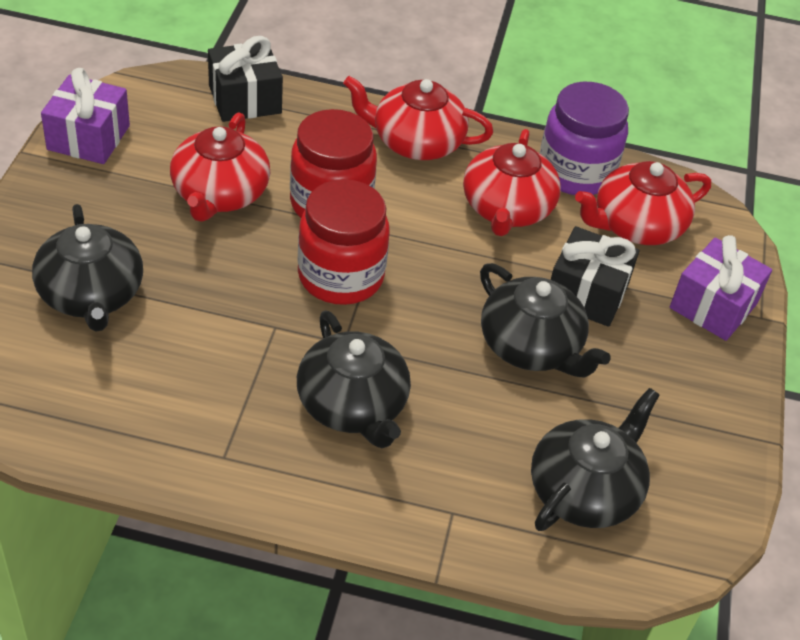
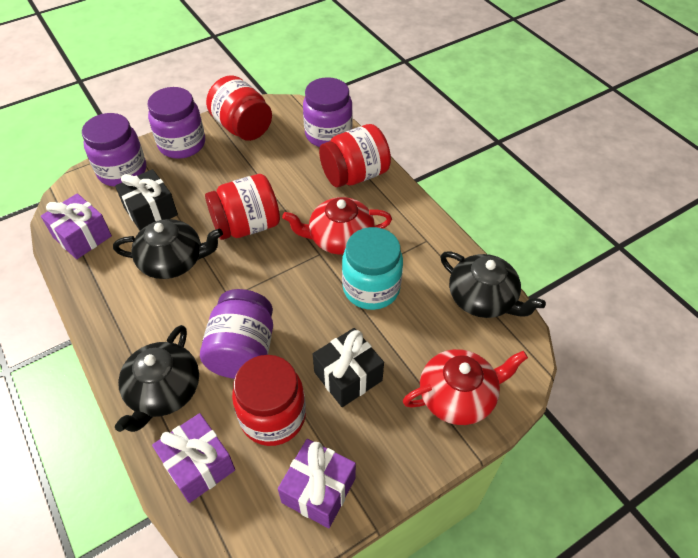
black teapot: [32,204,143,331] [297,310,411,448] [480,263,610,378] [531,388,659,531] = 4 -> [113,219,223,279] [115,325,199,432] [440,251,546,318] = 3
purple gift: [41,68,130,164] [670,235,772,341] = 2 -> [41,193,112,259] [152,413,235,503] [278,439,356,528] = 3
purple jar: [540,82,629,195] = 1 -> [82,113,146,187] [147,87,205,159] [200,289,273,379] [303,77,353,147] = 4
red jar: [290,109,377,218] [297,179,390,305] = 2 -> [205,174,280,240] [206,75,272,141] [232,355,306,446] [319,124,391,187] = 4
red teapot: [170,112,270,222] [343,76,493,160] [463,129,561,236] [575,161,711,245] = 4 -> [282,197,392,255] [403,349,528,425] = 2
turquoise jar: none = 0 -> [342,227,403,310] = 1

